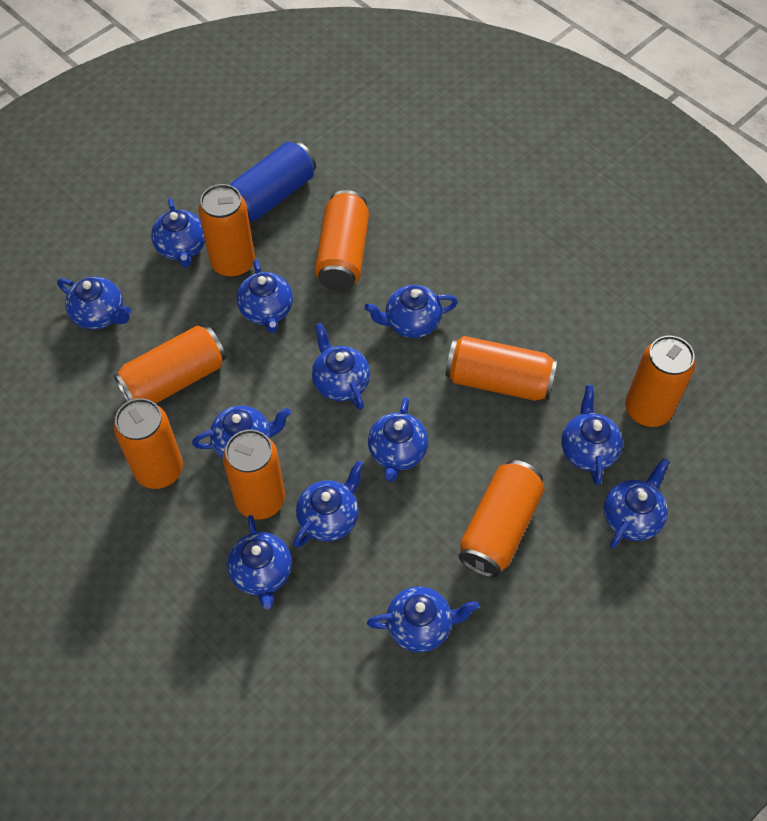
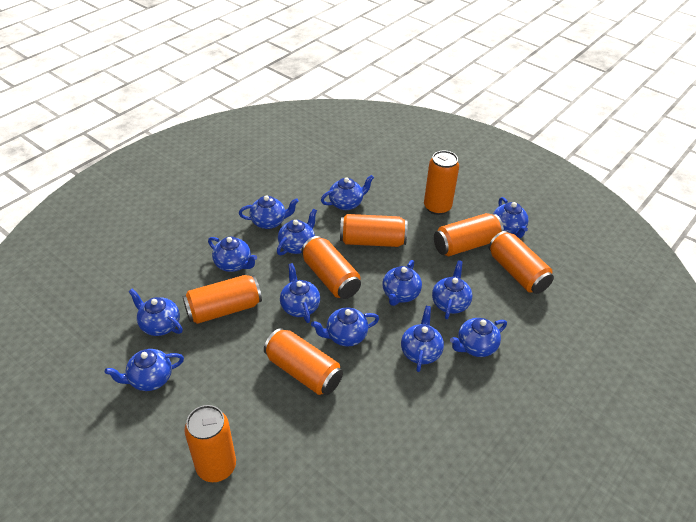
blue can: [229,141,316,221] = 1 -> none = 0
blue teapot: [57,277,131,330] [151,198,205,267] [192,405,291,459] [227,515,292,609] [237,259,293,333] [293,460,364,548] [312,323,370,410] [365,285,458,338] [367,586,479,652] [368,397,428,482] [561,385,623,485] [604,458,669,549] = 12 -> [105,349,184,391] [128,289,183,336] [208,237,257,272] [239,195,299,229] [277,208,317,255] [280,263,320,323] [311,307,379,347] [321,175,374,210] [382,260,422,306] [401,306,444,372] [432,260,472,319] [450,318,507,357] [493,197,529,238] = 13

